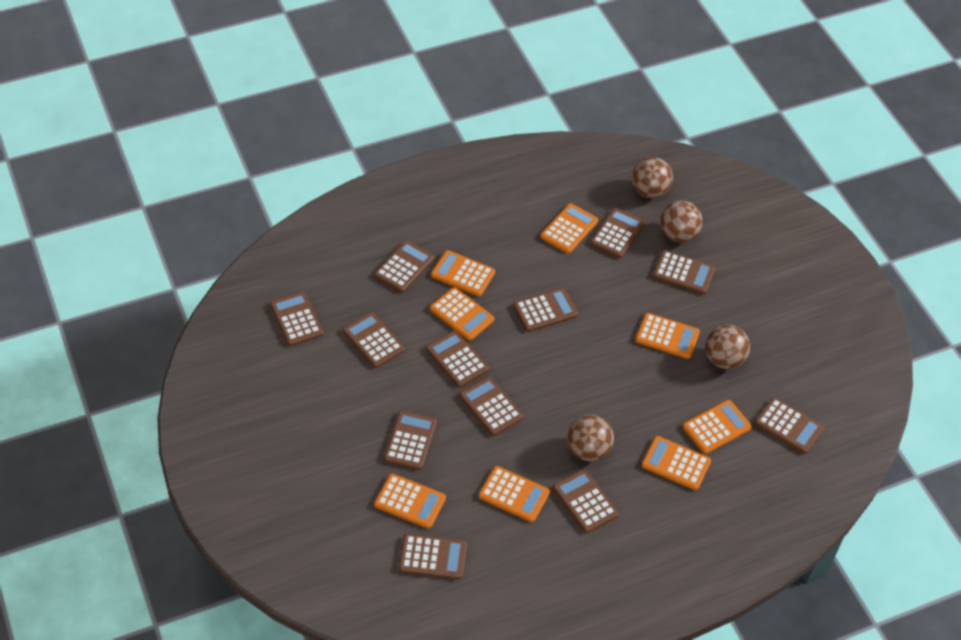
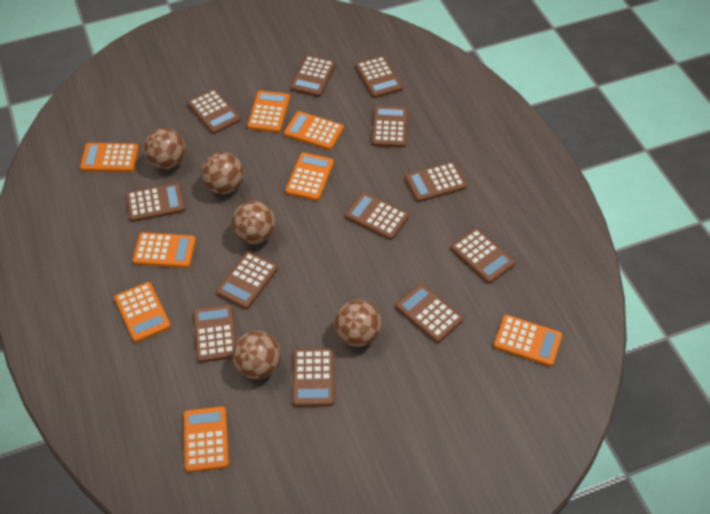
brown ball: [567,415,614,461] [632,157,673,198] [660,200,703,243] [705,325,750,369] = 4 -> [144,128,186,170] [201,152,244,194] [232,201,276,244] [232,331,281,379] [335,300,382,347] = 5

